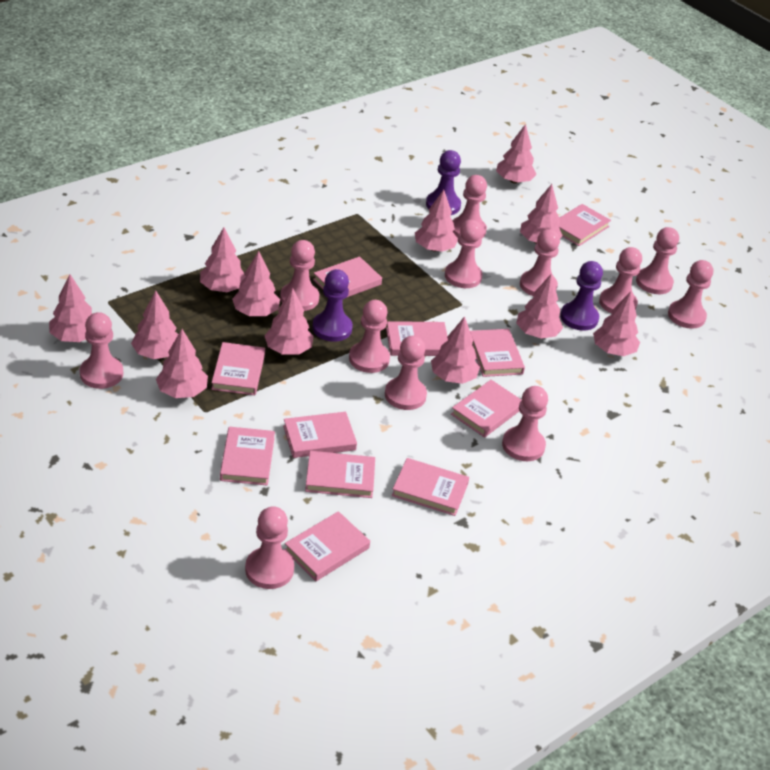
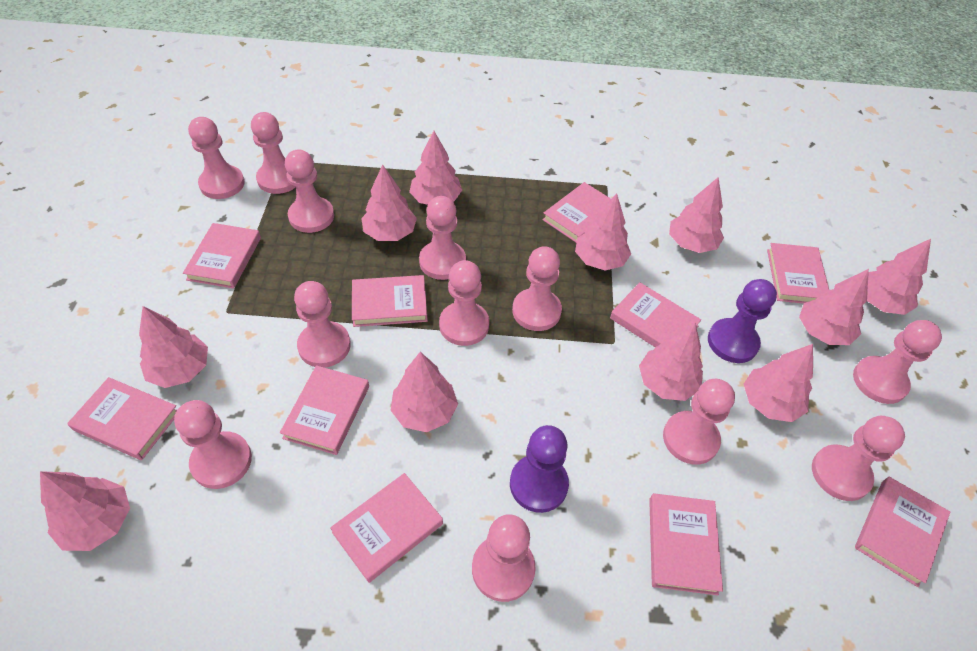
pink book: [211,342,265,395] [220,427,275,485] [283,412,357,458] [284,511,370,581] [305,451,375,498] [313,257,382,298] [386,321,448,356] [392,458,469,516] [451,380,522,438] [470,329,525,377] [558,204,611,246] = 11 -> [67,377,177,460] [183,223,261,289] [280,365,369,455] [330,473,443,583] [352,275,428,327] [543,182,611,243] [610,282,701,347] [649,493,723,595] [767,243,829,304] [855,477,950,587] = 10
pink tree: [49,274,92,342] [131,291,178,359] [156,329,208,398] [200,227,246,292] [232,251,280,316] [265,288,314,355] [415,190,458,252] [431,316,480,384] [496,124,537,184] [516,274,563,339] [520,184,563,244] [593,292,640,356] = 12 -> [40,471,130,551] [139,306,208,388] [361,164,417,241] [390,352,458,432] [409,131,462,205] [575,194,631,271] [639,323,703,401] [669,177,724,253] [744,344,813,422] [799,269,869,345] [867,239,931,315] = 11
purple pawn: [312,269,353,342] [426,150,461,215] [560,261,603,331] = 3 -> [510,425,569,513] [708,279,777,363] = 2

